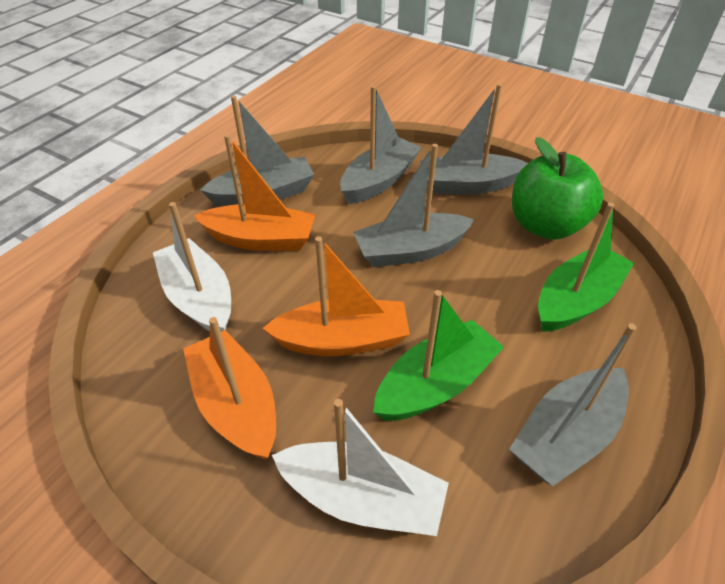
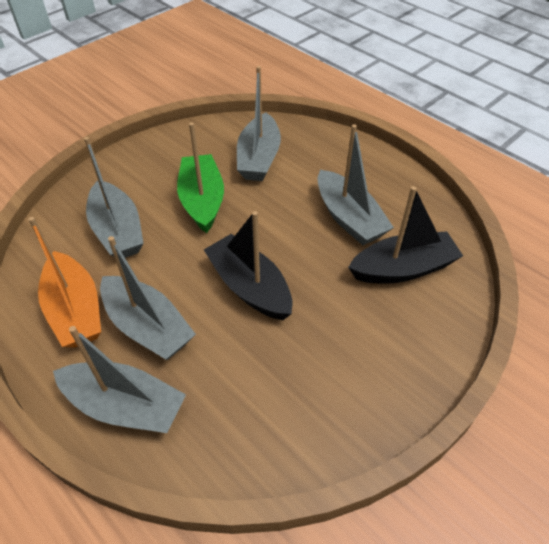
black boat: none = 0 -> [204,211,292,320] [348,186,463,283] = 2
green apple: [512,137,603,240] = 1 -> none = 0
green boat: [373,290,504,421] [538,203,634,332] = 2 -> [177,122,224,233] = 1
orange boat: [183,317,276,460] [194,134,315,251] [262,236,410,356] = 3 -> [28,217,101,348] = 1
white boat: [153,202,231,332] [272,399,449,536] = 2 -> none = 0

